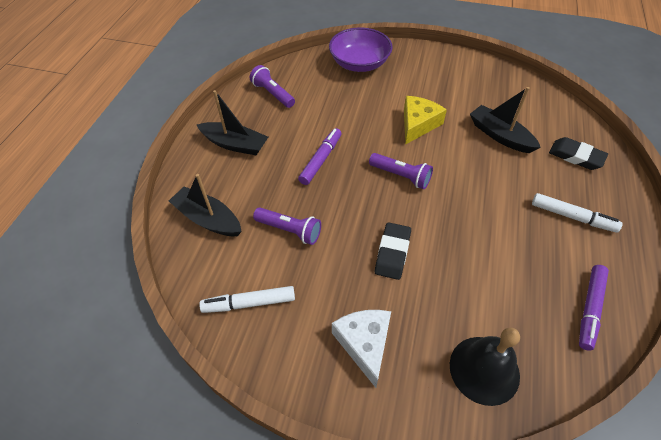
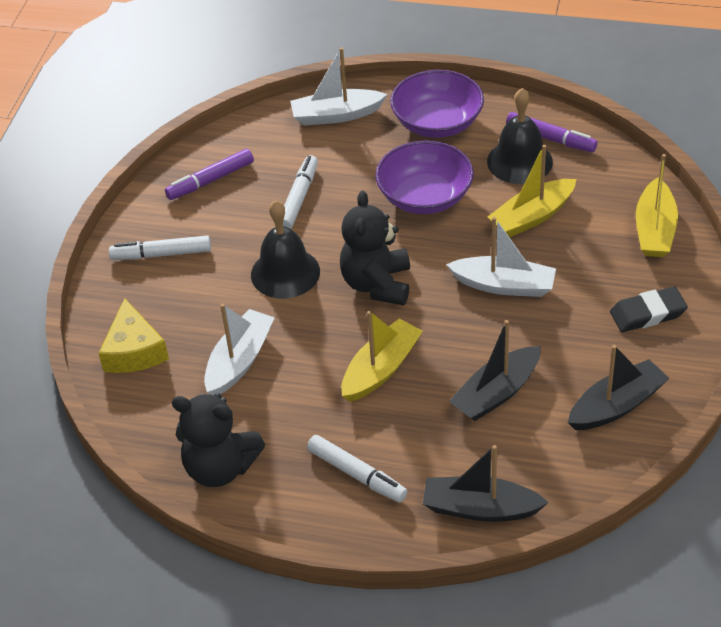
black bell: [450,327,520,406] = 1 -> [251,200,320,299] [487,88,553,184] = 2
black eraser: [375,222,411,280] [549,137,608,170] = 2 -> [610,287,688,332] = 1
black teddy bear: none = 0 -> [172,393,265,487] [340,191,410,306] = 2
purple bowl: [329,28,393,72] = 1 -> [375,141,474,214] [390,70,484,138] = 2
purple flashlight: [250,65,295,108] [253,207,321,245] [369,153,433,189] = 3 -> none = 0
white boat: none = 0 -> [204,304,275,395] [290,47,387,126] [446,217,556,297] = 3
white cheese: [332,310,391,388] = 1 -> none = 0
white marker: [199,286,295,313] [532,193,622,233] = 2 -> [109,235,211,260] [283,155,318,229] [307,435,407,503] = 3
yellow boat: none = 0 -> [341,311,423,402] [488,144,577,237] [636,154,678,257] = 3

